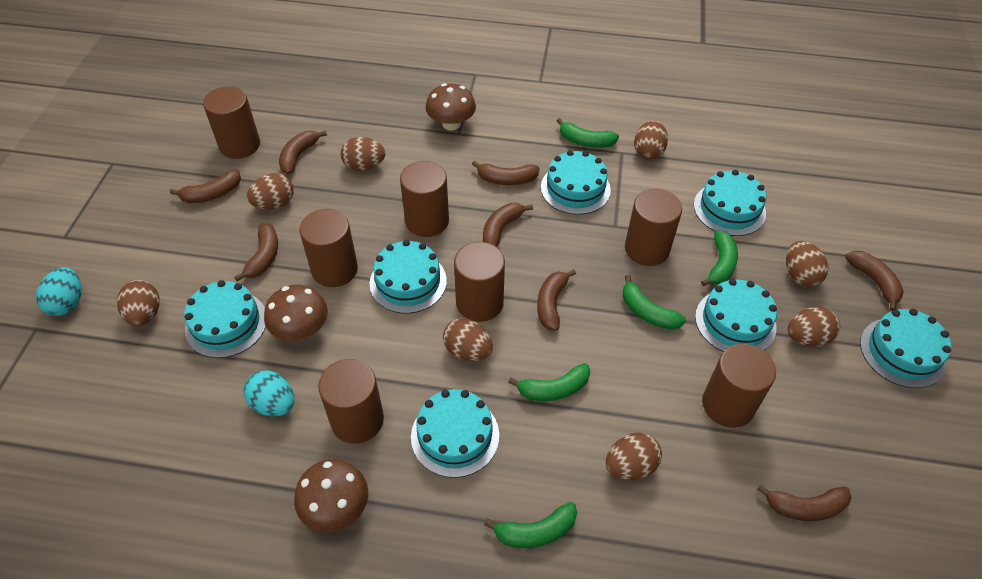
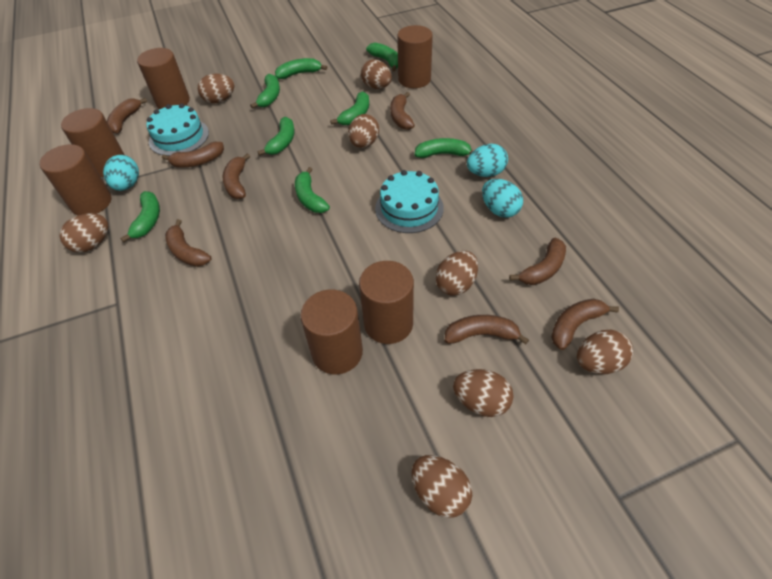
brown cylinder: [203,86,260,159] [300,209,358,287] [318,359,384,444] [400,161,449,237] [454,242,505,322] [625,189,682,266] [702,344,776,428] = 7 -> [40,144,111,215] [61,108,125,177] [137,48,190,109] [300,290,363,374] [359,261,414,344] [397,25,433,88] = 6
brown mushroom: [264,285,328,341] [294,459,368,532] [426,83,476,130] = 3 -> none = 0
green banana: [484,502,577,548] [508,363,591,401] [557,118,619,148] [623,275,686,330] [701,230,738,286] = 5 -> [120,191,160,242] [250,74,280,109] [257,117,295,156] [275,58,327,79] [295,167,330,213] [330,91,369,125] [366,43,398,72] [415,138,473,158] = 8
turquoise cake: [184,280,266,358] [370,240,447,314] [411,389,499,478] [541,150,611,215] [694,170,766,236] [695,279,777,352] [860,309,951,388] = 7 -> [146,103,209,156] [375,170,444,233] = 2
turquoise egg: [36,267,82,316] [243,370,294,417] = 2 -> [103,155,139,191] [467,144,508,177] [482,179,523,218] = 3

